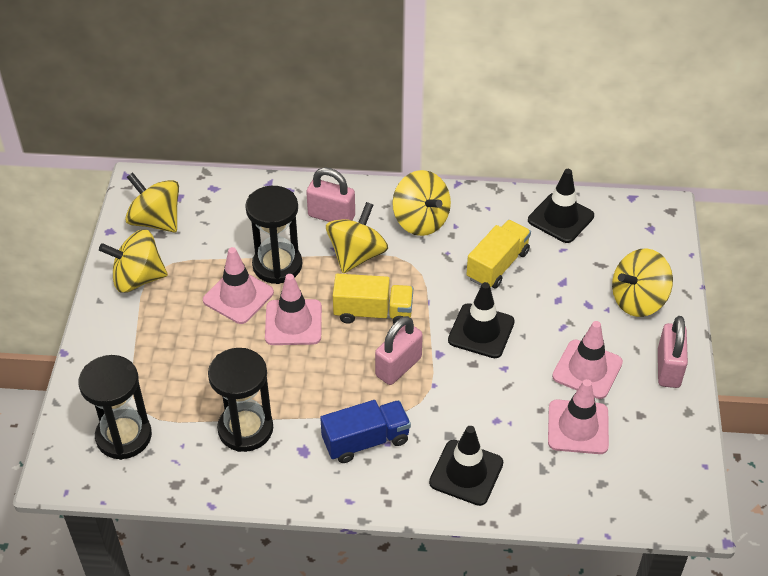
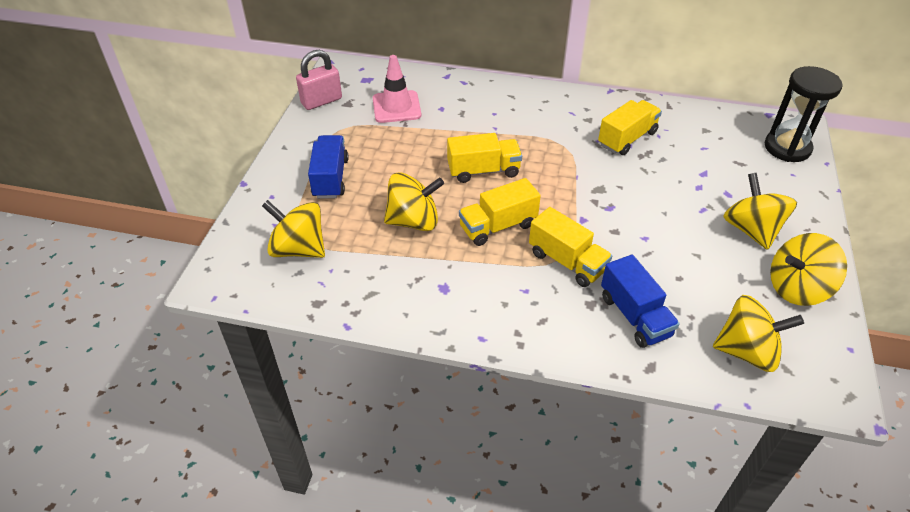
black hourglass: [78,355,152,460] [208,348,273,452] [245,186,302,284] = 3 -> [764,66,843,162] = 1
black traffic cone: [429,426,503,506] [448,282,515,358] [528,169,594,243] = 3 -> none = 0
blue truck: [320,400,411,463] = 1 -> [308,135,349,199] [601,255,680,348] = 2
pink padlock: [306,168,355,222] [375,316,423,385] [658,316,688,388] = 3 -> [296,50,342,110] = 1
pink traffic cone: [203,247,274,324] [265,274,322,345] [548,379,609,454] [552,321,623,399] = 4 -> [373,55,421,123] = 1
yellow truck: [333,274,413,324] [466,220,531,289] = 2 -> [447,133,522,183] [459,178,541,246] [529,207,612,287] [598,100,662,155] = 4

